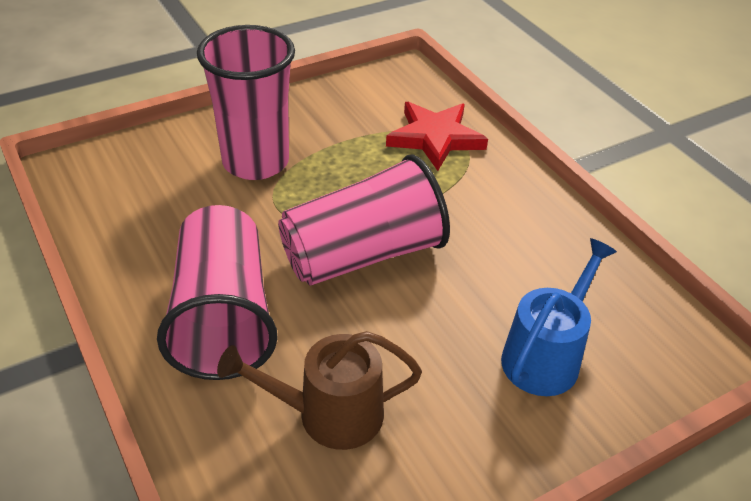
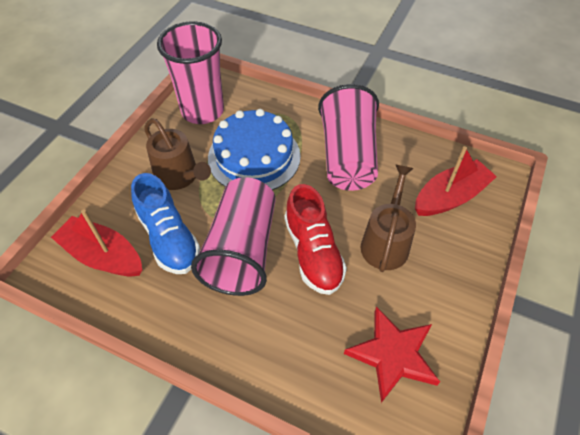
blue cake: none = 0 -> [208,109,301,190] = 1
blue shoe: none = 0 -> [131,173,200,274] = 1
blue watering can: [501,238,617,396] = 1 -> none = 0
brown watering can: [217,331,422,450] = 1 -> [144,118,211,190] [361,165,416,272] = 2
red boat: none = 0 -> [51,209,142,277] [415,146,497,216] = 2
red shoe: none = 0 -> [284,184,347,295] = 1

